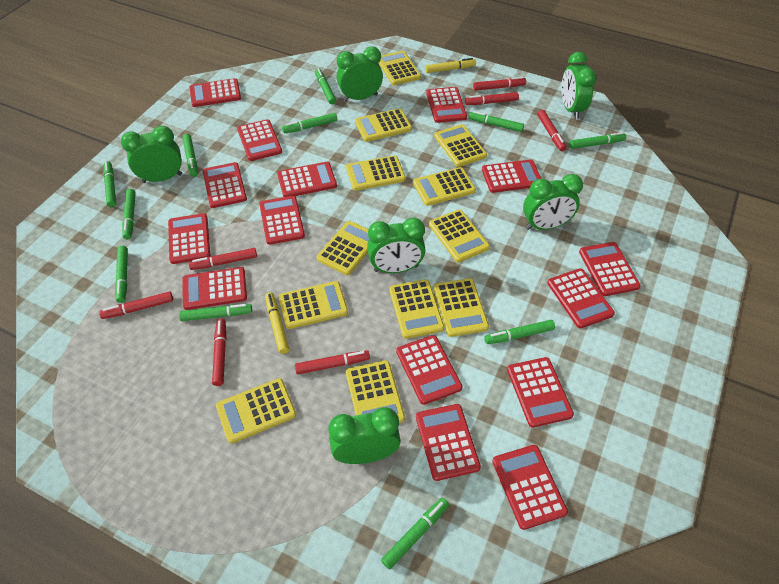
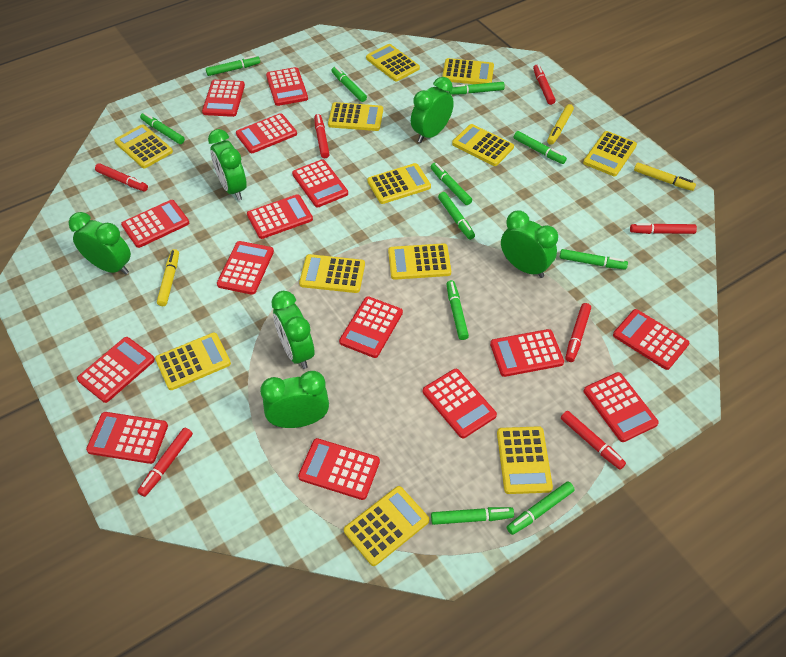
yellow marker: [265,292,289,354] [425,58,476,73] = 2 -> [157,249,179,306] [547,104,574,145] [634,162,696,191] = 3

